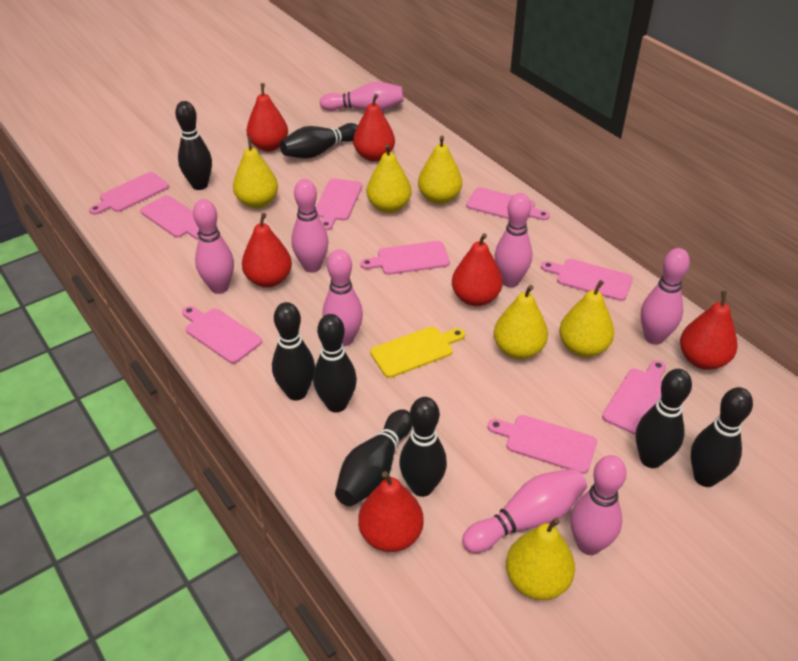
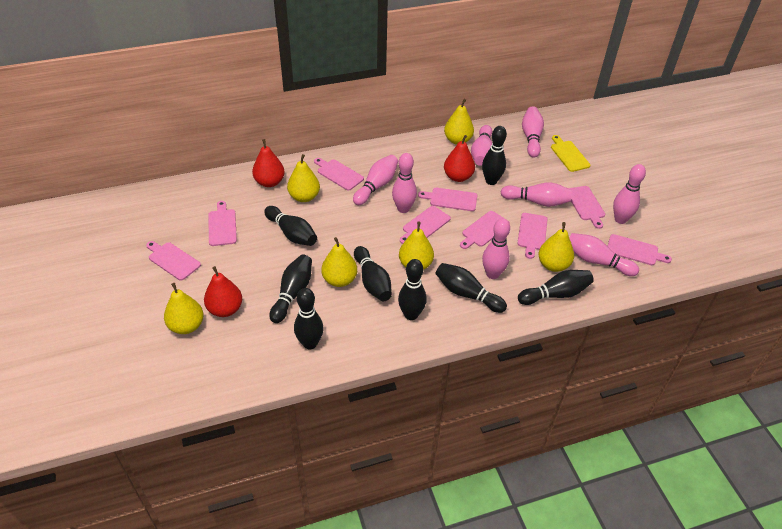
red pear: [242,213,292,287] [246,83,288,152] [353,94,395,162] [358,471,424,552] [452,233,503,306] [680,291,738,370] = 6 -> [204,266,242,317] [252,139,285,187] [444,135,475,182] = 3

